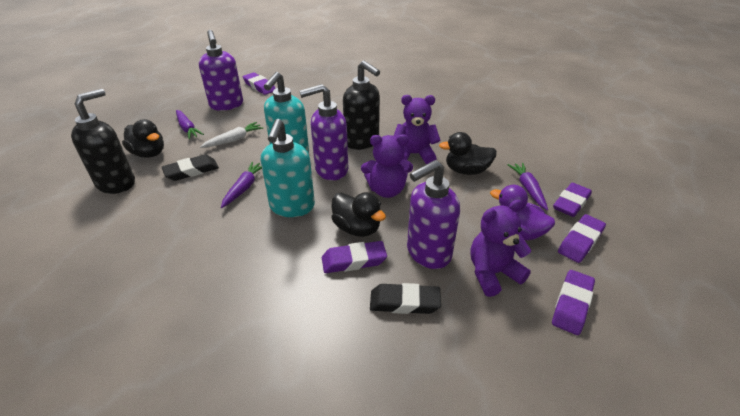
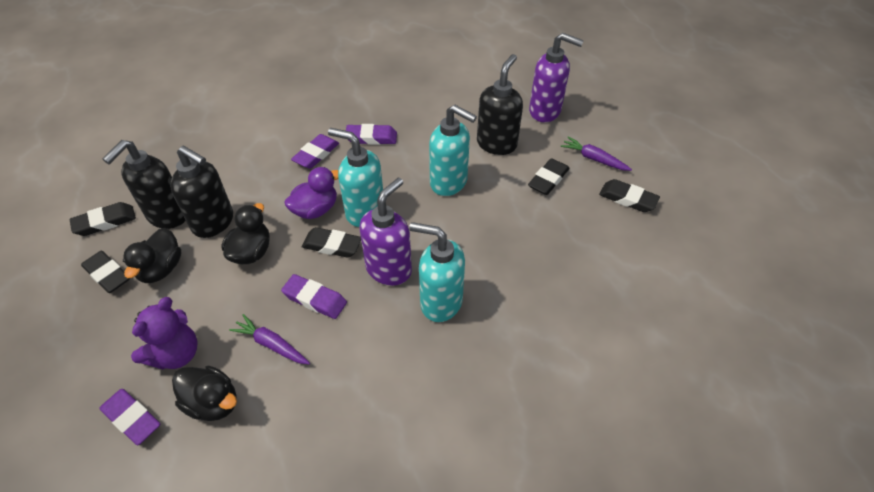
black eraser: [161,154,219,181] [370,283,441,314] = 2 -> [69,202,136,236] [81,251,130,293] [302,227,361,258] [528,158,569,195] [599,179,660,212] = 5
black soap dispenser: [71,89,135,194] [343,61,380,150] = 2 -> [102,140,186,229] [170,146,233,238] [477,54,523,155] = 3
purple carrot: [176,110,204,139] [221,162,262,208] [508,163,548,211] = 3 -> [229,314,310,364] [561,137,632,171] = 2
purple eraser: [243,72,276,95] [322,241,387,273] [552,270,595,335] [553,183,592,217] [558,214,606,263] = 5 -> [99,389,160,445] [281,274,347,319] [291,134,339,169] [346,124,397,145] = 4
purple soap dispenser: [199,30,243,111] [299,84,348,180] [407,160,460,269] = 3 -> [360,178,412,286] [529,33,584,122] = 2
purple teddy bear: [361,134,413,198] [394,95,440,164] [470,200,531,297] = 3 -> [131,297,197,370] = 1
turquoise soap dispenser: [261,119,315,217] [264,72,309,154] = 2 -> [328,128,383,227] [409,222,465,322] [429,105,477,196] = 3
white carrot: [200,122,264,148] = 1 -> none = 0

